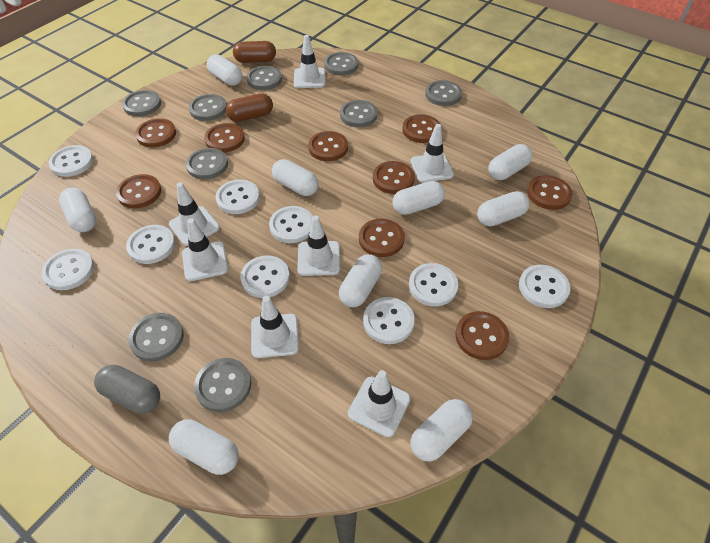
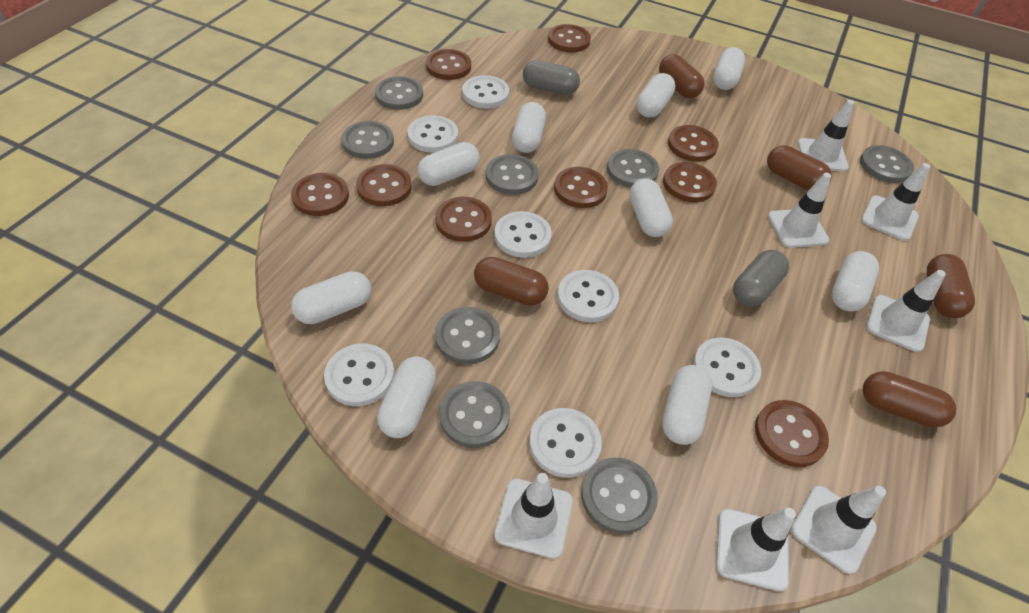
brown capsule: [226,93,273,122] [233,41,276,63] = 2 -> [474,257,549,306] [659,54,705,98] [767,145,832,190] [863,371,956,428] [927,254,975,318] = 5
grey button: [122,90,161,117] [128,313,184,362] [186,148,228,180] [189,94,227,121] [194,358,251,412] [246,66,282,90] [324,52,358,75] [340,100,377,127] [425,80,462,106] = 9 -> [341,121,394,159] [375,76,423,110] [435,307,500,364] [439,381,510,448] [486,154,539,195] [581,458,658,534] [607,149,659,188] [860,145,914,183] = 8
grey capsule: [94,365,160,414] = 1 -> [523,60,580,95] [733,249,789,307] = 2
white button: [42,249,94,290] [49,145,93,177] [126,225,175,264] [216,180,260,214] [241,255,290,298] [269,206,313,243] [363,297,415,344] [409,263,458,306] [519,265,571,308] = 9 -> [324,344,395,406] [408,115,458,153] [462,75,509,108] [494,211,552,258] [529,408,602,478] [557,270,619,322] [693,337,761,397] = 7

